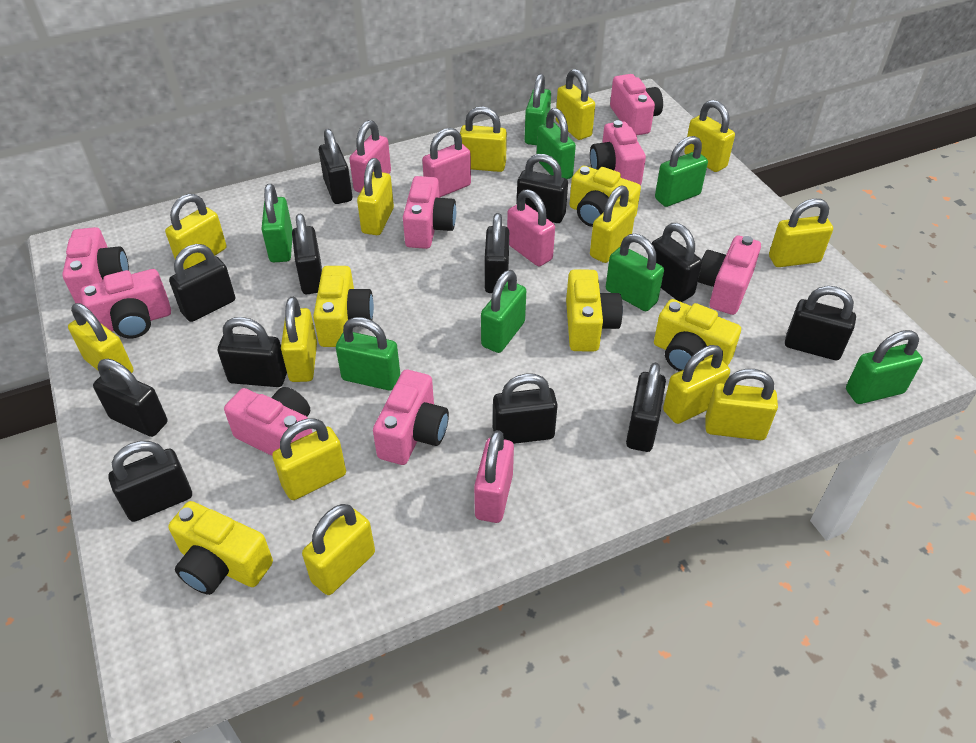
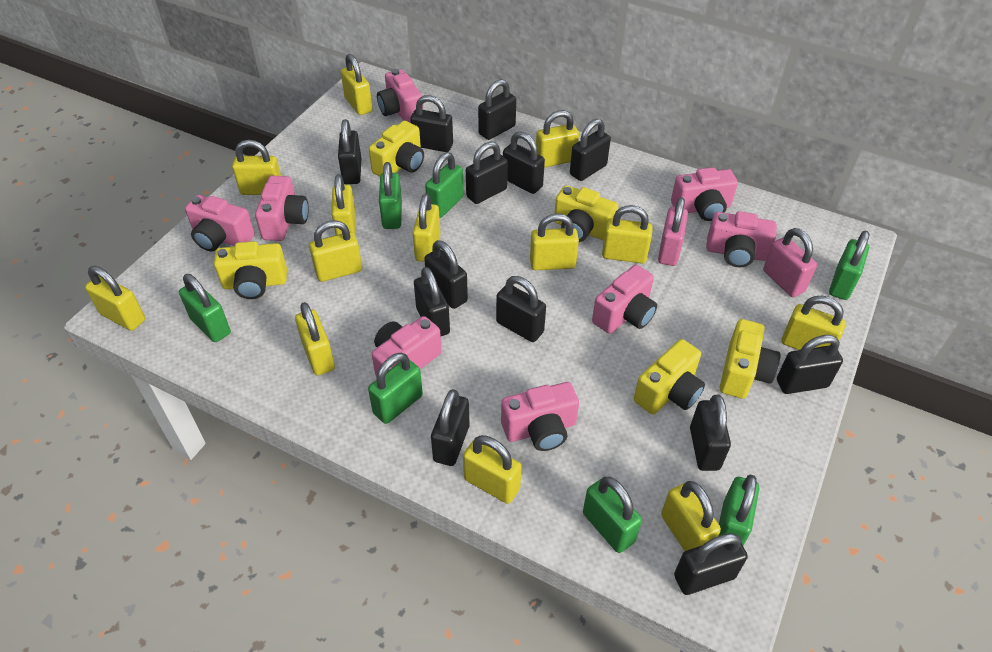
black padlock: [93,359,167,437] [108,441,192,522] [169,244,235,322] [218,317,287,387] [292,214,322,294] [319,129,352,204] [484,213,509,293] [493,373,558,444] [517,154,568,223] [626,362,666,452] [652,223,702,302] [785,286,856,360] = 12 -> [338,119,361,184] [410,95,453,152] [414,267,450,336] [424,240,468,309] [431,389,470,466] [466,141,508,204] [478,79,516,140] [496,276,546,342] [503,131,545,194] [570,119,611,181] [674,533,748,595] [690,395,731,471] [777,335,843,394] = 13
green padlock: [261,184,293,262] [336,317,400,391] [481,270,526,353] [524,74,551,145] [537,108,576,179] [606,234,664,311] [655,136,708,207] [846,330,923,404] = 8 -> [179,274,231,342] [368,353,423,424] [379,162,402,229] [425,152,464,218] [583,477,642,553] [718,474,759,546] [829,230,869,300] = 7
pink padlock: [349,120,391,192] [422,128,471,198] [474,430,514,523] [507,189,555,266] = 4 -> [658,197,688,266] [763,228,817,297] = 2

